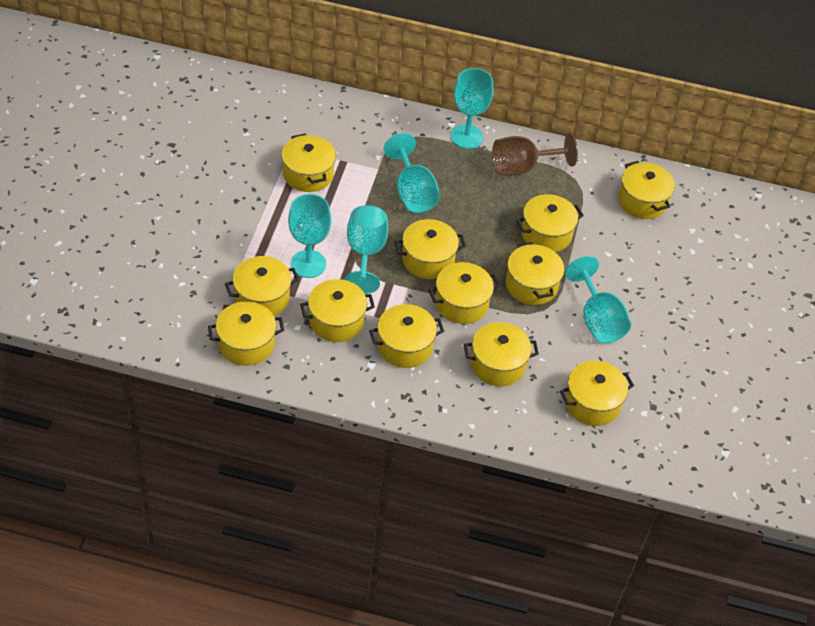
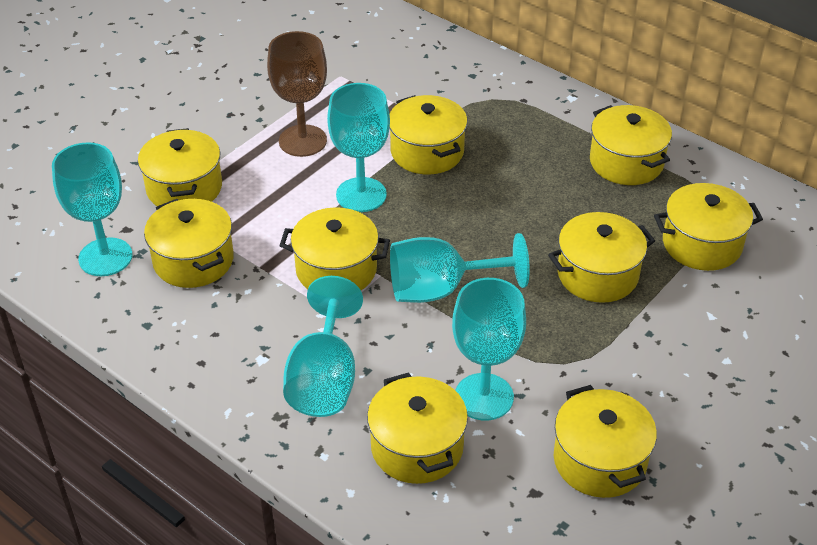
yellow pot: [208,301,284,366] [225,256,299,316] [281,133,336,192] [300,279,375,342] [369,304,444,368] [395,219,466,279] [428,262,500,324] [464,322,539,386] [506,242,564,305] [516,194,584,252] [560,361,634,426] [618,161,675,219] = 12 -> [138,128,222,206] [144,199,234,288] [279,207,390,290] [367,372,468,484] [389,95,467,175] [548,212,655,303] [554,385,657,498] [590,105,672,185] [654,183,763,271] = 9

